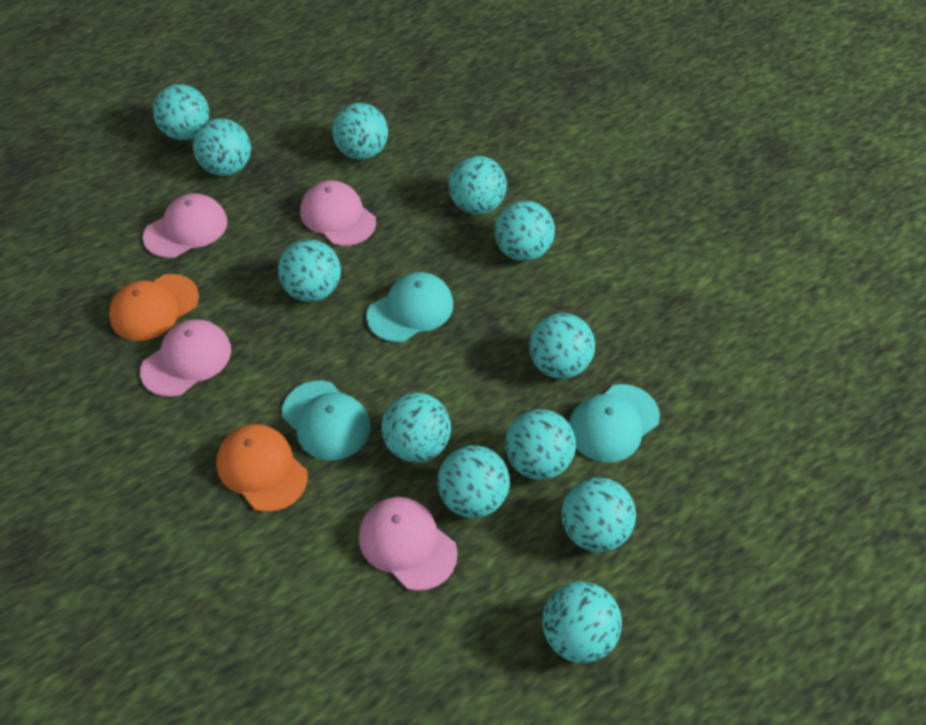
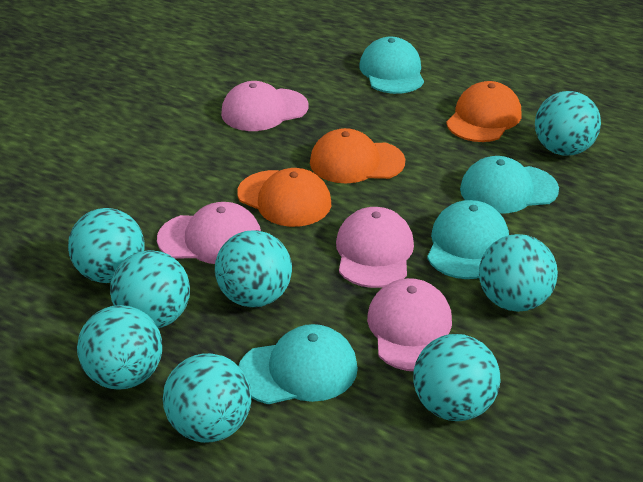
orange cap: [109,274,199,341] [216,424,308,512] = 2 -> [237,168,331,227] [310,128,405,183] [446,81,522,142] = 3
turquoise ball: [153,84,209,140] [193,118,251,176] [278,239,341,302] [332,103,388,160] [381,392,451,463] [437,445,510,518] [449,156,507,215] [495,200,555,261] [505,409,576,480] [529,313,595,379] [542,581,622,663] [561,477,636,552] = 12 -> [68,208,145,283] [77,305,162,390] [110,250,190,328] [163,353,251,443] [215,230,292,307] [413,334,501,421] [479,234,558,312] [535,91,601,156] = 8
turquoise cap: [282,381,370,461] [366,272,453,342] [569,384,660,463] = 3 -> [239,324,358,404] [359,37,424,94] [427,200,509,279] [460,156,559,214] = 4

